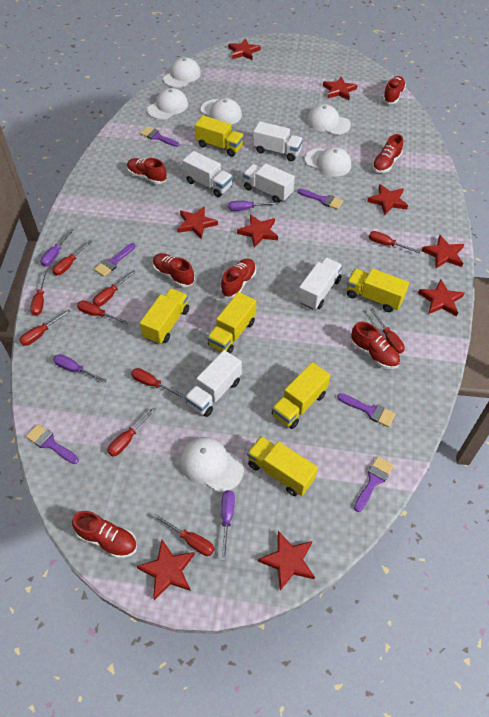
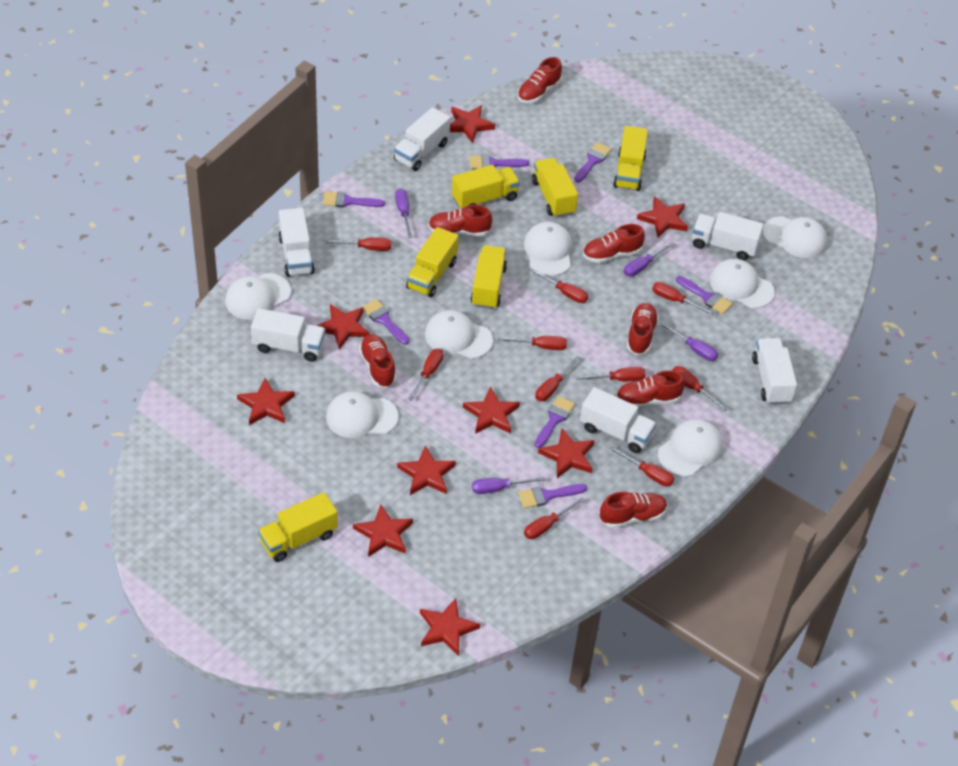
purple brush: [26,424,79,464] [94,243,136,277] [140,127,179,147] [297,189,343,210] [337,393,396,427] [354,456,394,512] = 6 -> [323,191,385,207] [362,299,409,345] [469,155,529,169] [518,484,587,509] [535,396,575,448] [574,142,611,183] [676,276,733,314] = 7
white cap: [147,88,188,120] [163,57,201,88] [180,437,244,492] [201,98,242,125] [305,147,351,177] [307,104,351,135] = 6 -> [225,273,291,320] [326,391,399,438] [425,310,493,359] [524,222,572,276] [658,419,723,477] [710,259,775,308] [763,216,827,258] = 7
white truck: [183,151,233,197] [185,350,242,417] [243,163,295,203] [253,121,303,161] [298,257,343,310] = 5 -> [251,308,325,362] [278,208,315,277] [394,107,450,171] [580,387,656,453] [692,212,764,260] [752,338,797,405] = 6

